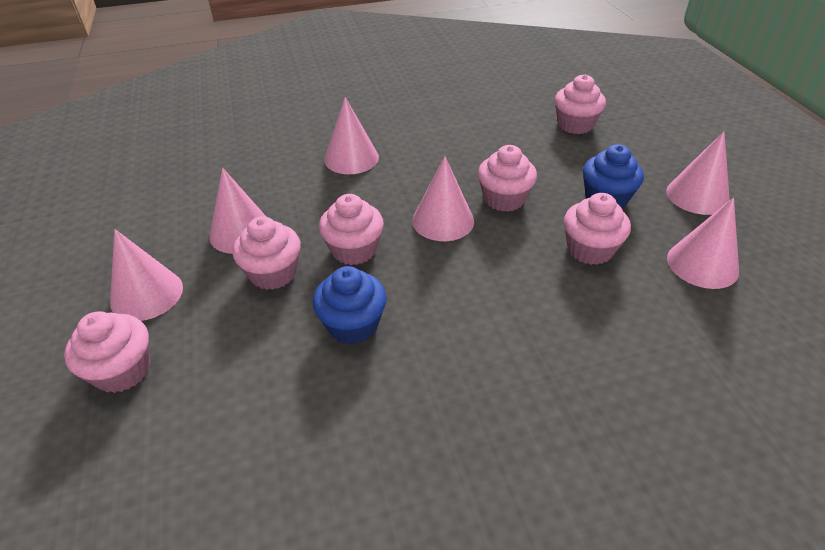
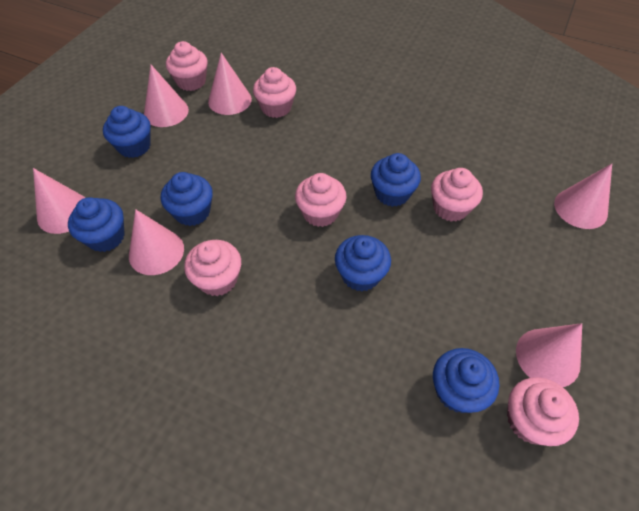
blue cupcake: [313,266,387,345] [583,144,644,208] = 2 -> [68,197,125,252] [103,106,151,158] [161,172,213,226] [335,235,391,291] [371,153,421,207] [433,348,499,413] = 6

